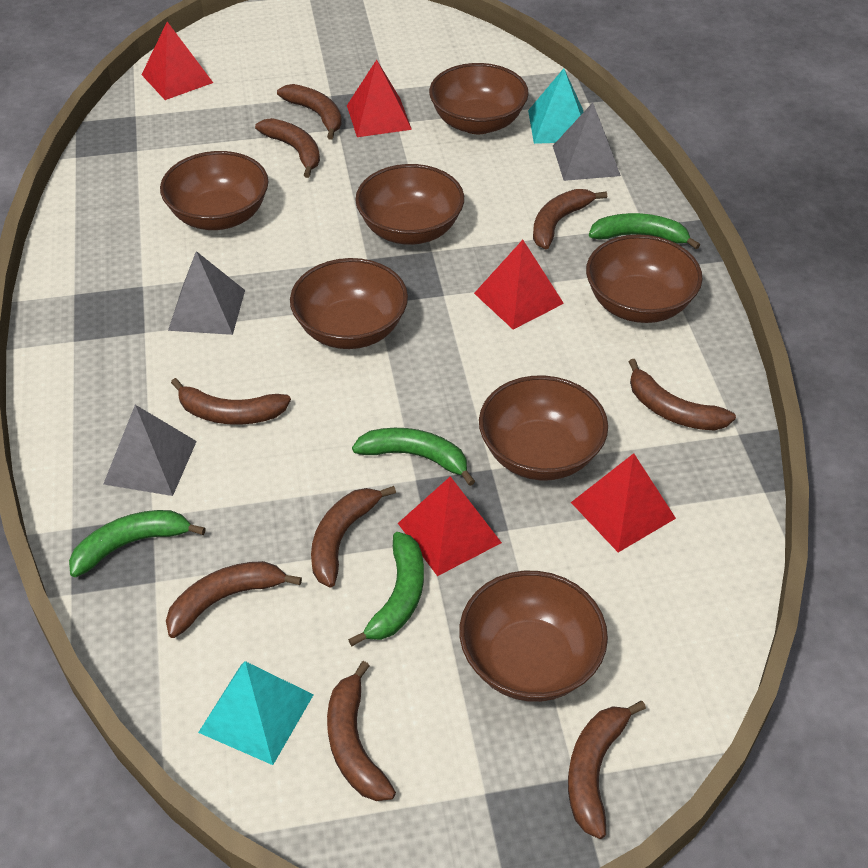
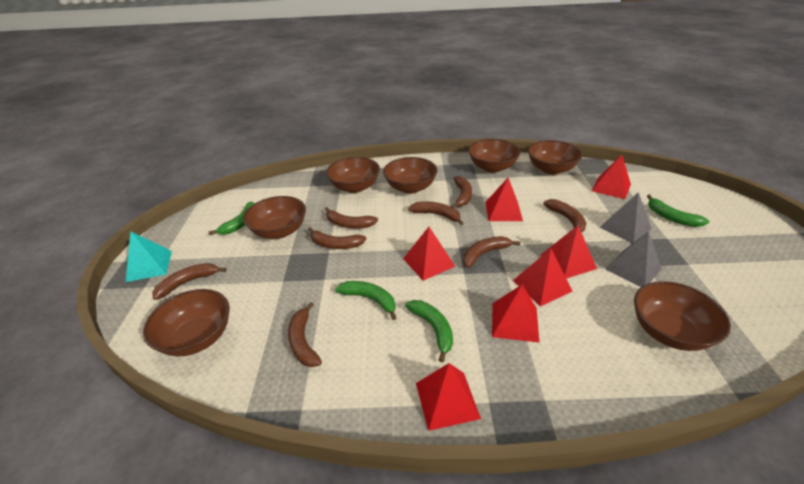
brown banana: [166,561,302,638] [171,378,291,425] [255,118,320,178] [277,84,342,140] [311,486,396,587] [327,661,396,801] [533,189,607,249] [568,701,646,839] [629,359,736,431] = 9 -> [152,263,226,300] [288,302,322,367] [308,227,367,249] [325,207,378,228] [408,201,464,225] [451,176,472,208] [463,236,521,268] [543,199,587,232] = 8
grey pyramid: [104,405,197,496] [168,251,245,335] [553,103,621,181] = 3 -> [599,192,652,243] [605,231,662,287] = 2
red pyramid: [141,22,213,100] [347,60,412,137] [398,476,502,576] [474,240,564,330] [571,453,676,552] = 5 -> [403,227,455,281] [416,363,481,431] [485,178,523,221] [492,284,540,343] [513,249,573,306] [541,225,597,279] [592,154,631,199] = 7
turquoise pyramid: [198,661,314,765] [528,68,583,144] = 2 -> [126,231,172,282] = 1

